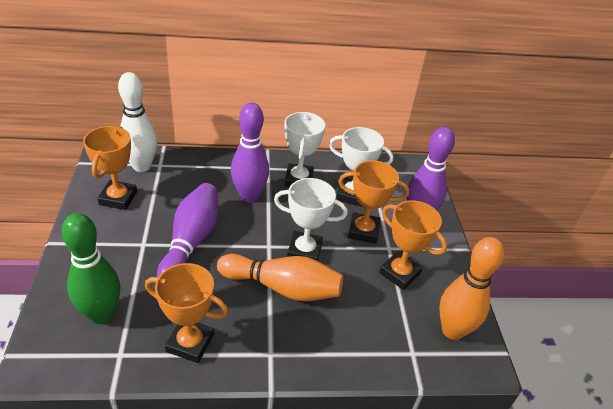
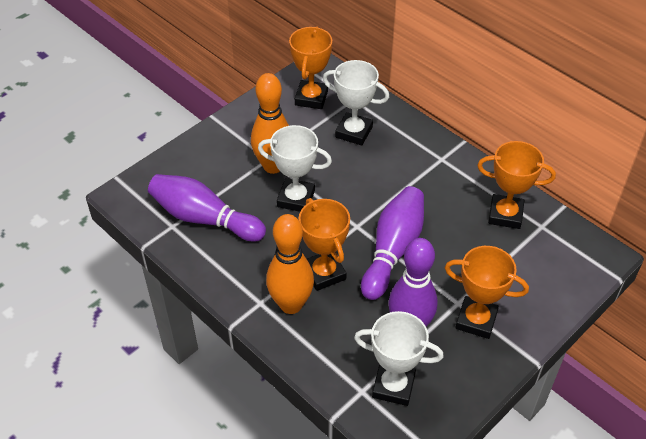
green bowling pin: [62,213,120,324] = 1 -> none = 0
white bowling pin: [118,72,158,172] = 1 -> none = 0

